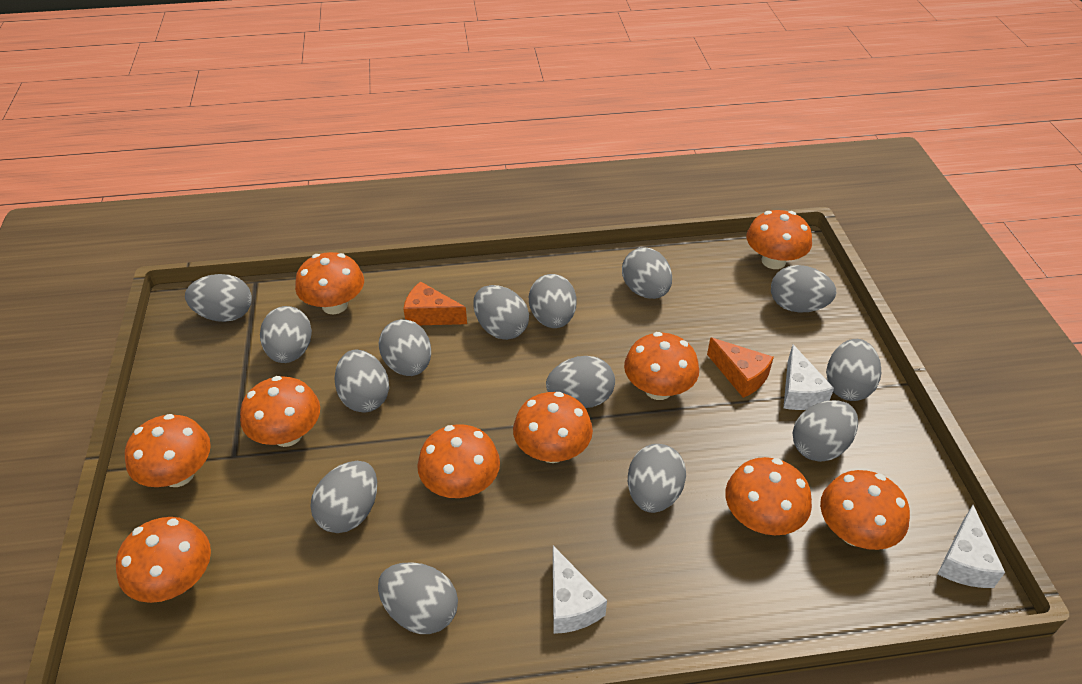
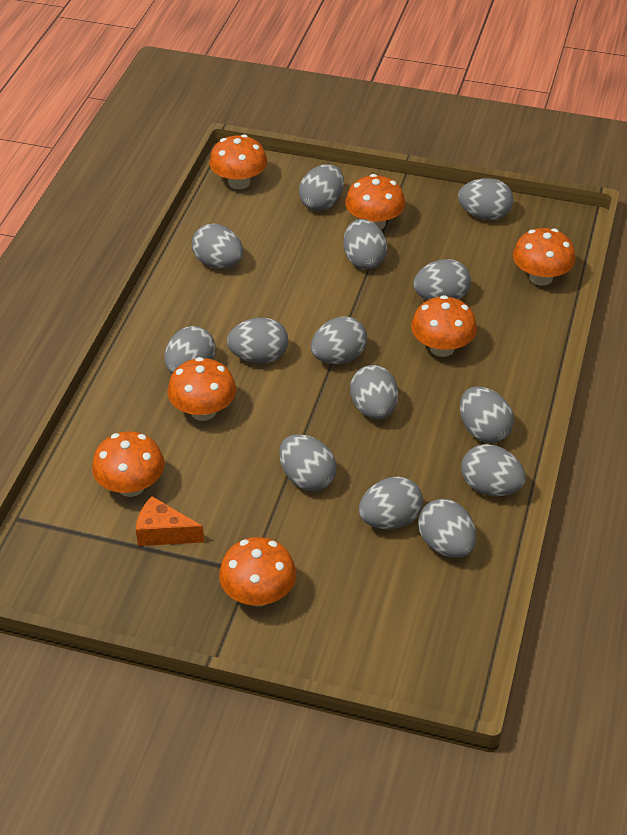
orange cheese: [403,281,467,325] [707,338,774,398] = 2 -> [136,496,204,546] = 1
orange mushroom: [116,517,211,603] [125,414,211,487] [240,376,320,447] [295,252,364,314] [417,424,500,498] [513,392,593,463] [624,332,699,400] [725,457,812,535] [746,210,812,269] [820,470,910,550] = 10 -> [92,431,164,497] [167,357,236,421] [209,134,267,189] [219,537,296,607] [345,174,405,229] [411,295,477,357] [513,228,576,286] = 7
white cheese: [553,546,607,634] [783,344,834,410] [937,505,1005,588] = 3 -> none = 0

